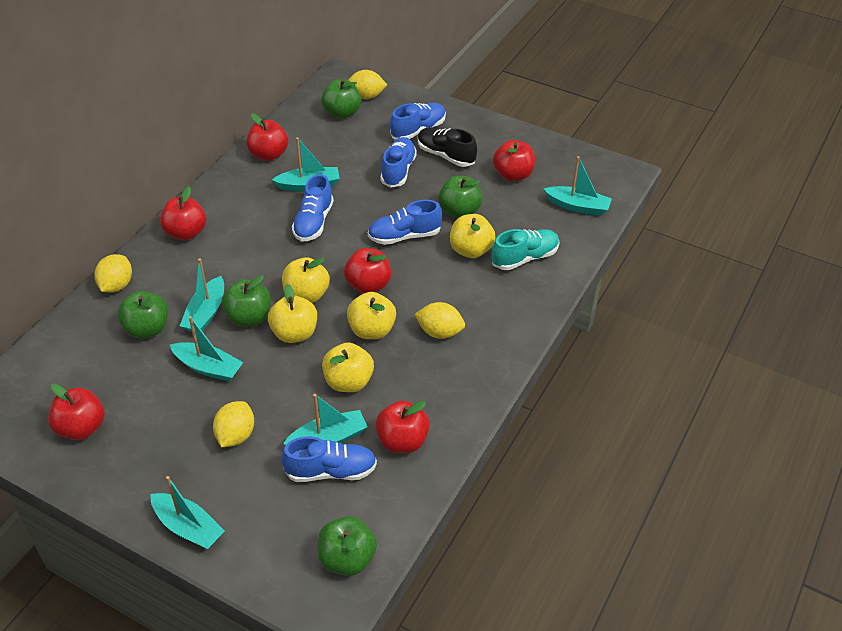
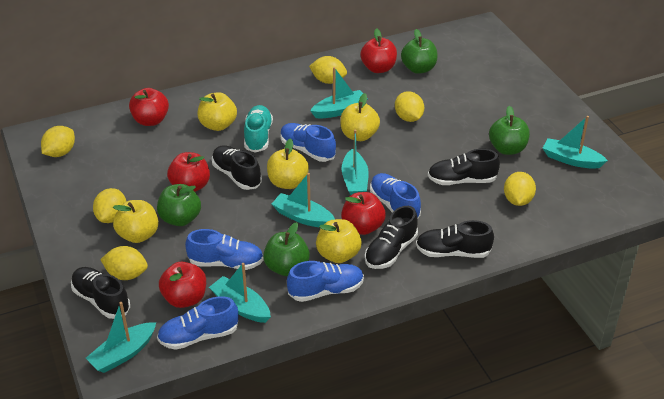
black shoe: [418,127,477,167] = 1 -> [71,267,130,319] [212,145,262,190] [365,206,418,269] [416,220,494,258] [428,149,500,185] = 5
green apple: [117,291,168,339] [222,275,271,327] [317,516,377,576] [321,79,361,119] [438,176,483,218] = 5 -> [157,184,201,226] [263,222,310,276] [401,29,437,74] [489,106,530,155] = 4
red apple: [48,383,105,440] [160,186,206,240] [246,113,288,161] [344,248,391,293] [375,401,430,453] [493,140,535,181] = 6 -> [129,88,169,126] [159,262,206,308] [167,152,210,192] [341,192,386,235] [360,28,397,73] = 5
yellow lemon: [94,254,132,293] [213,401,254,447] [348,70,387,99] [415,302,465,339] = 4 -> [41,126,75,157] [93,188,126,223] [100,246,148,280] [309,56,347,84] [395,91,424,122] [504,172,536,206] = 6

